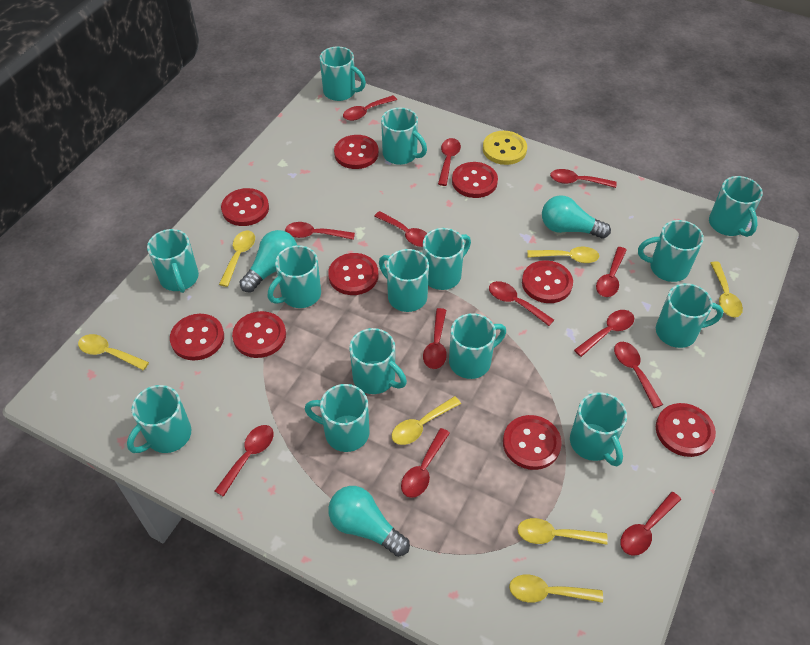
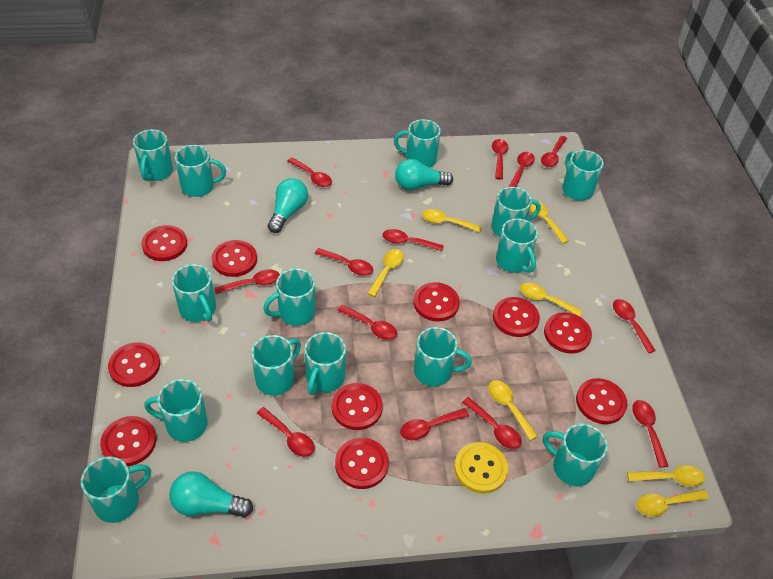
red button: [170,314,224,361] [221,188,269,226] [232,311,286,358] [328,253,379,295] [334,135,379,169] [452,162,498,198] [503,415,562,470] [522,260,573,303] [656,403,716,457] = 9 -> [100,416,156,466] [108,342,160,387] [141,225,187,261] [212,240,257,277] [332,383,383,430] [335,438,389,489] [414,282,460,322] [493,297,540,337] [544,312,592,354] [576,378,627,424] = 10

